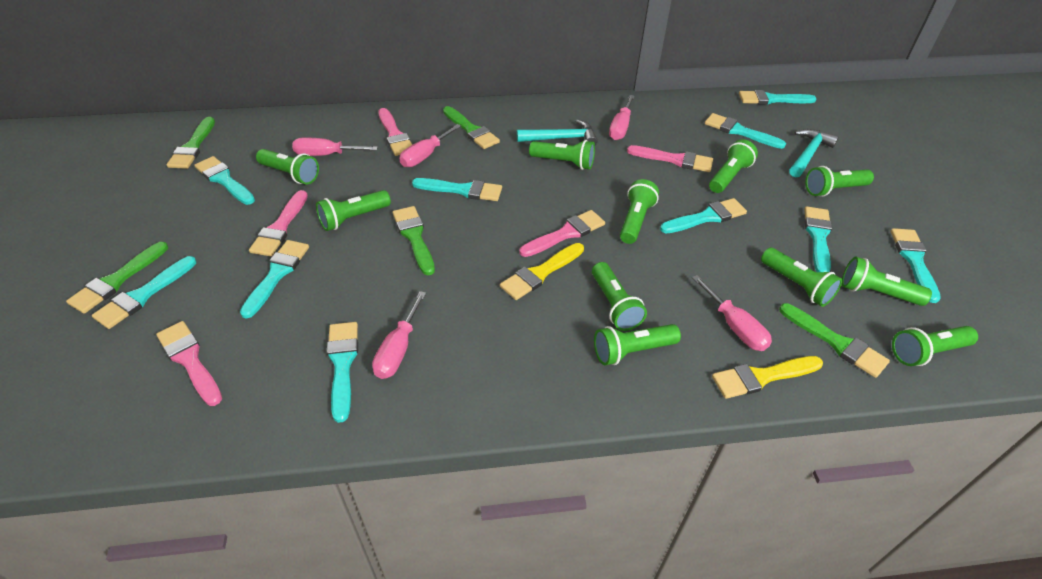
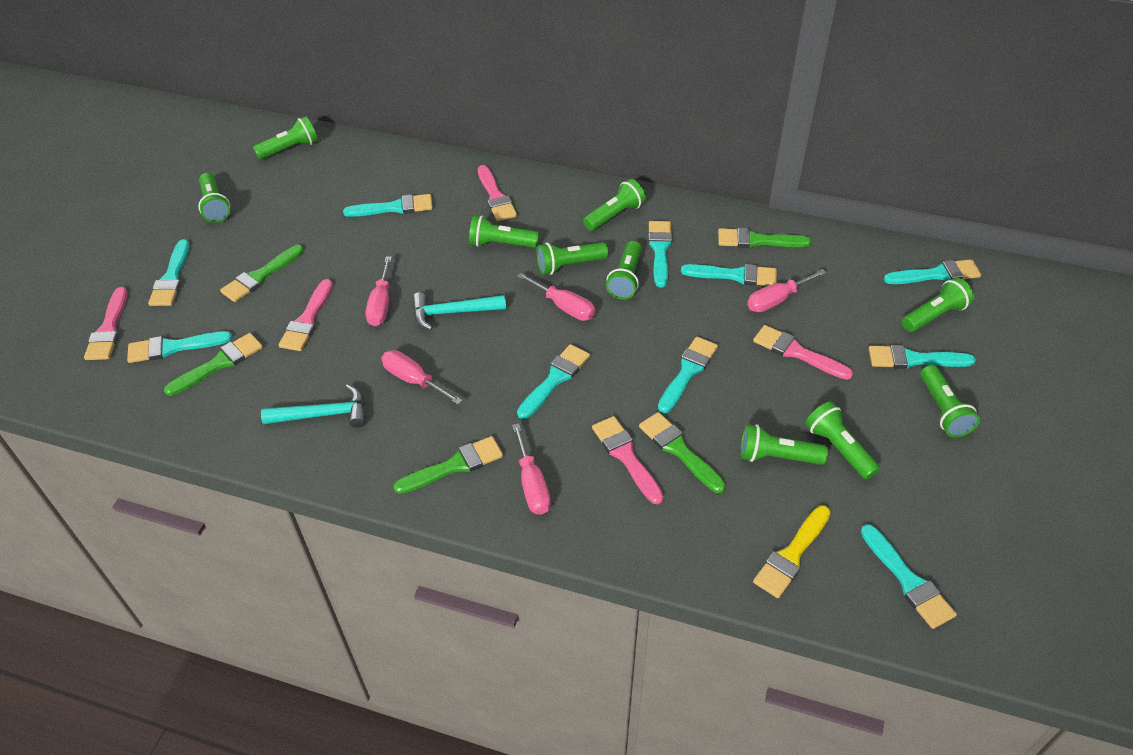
green flashlight: [256,149,319,185] [316,190,391,231] [529,140,595,170] [592,262,647,331] [594,324,681,365] [620,179,659,244] [709,139,758,193] [761,248,842,307] [805,166,874,197] [842,257,932,306] [892,326,978,366] = 11 -> [198,173,230,223] [253,116,318,160] [469,215,539,248] [537,242,608,275] [583,179,646,231] [606,241,642,300] [740,424,828,465] [805,402,880,480] [902,277,974,332] [920,365,980,437] = 10
yellow brush: [500,243,584,300] [712,356,823,399] = 2 -> [753,506,831,598] = 1

